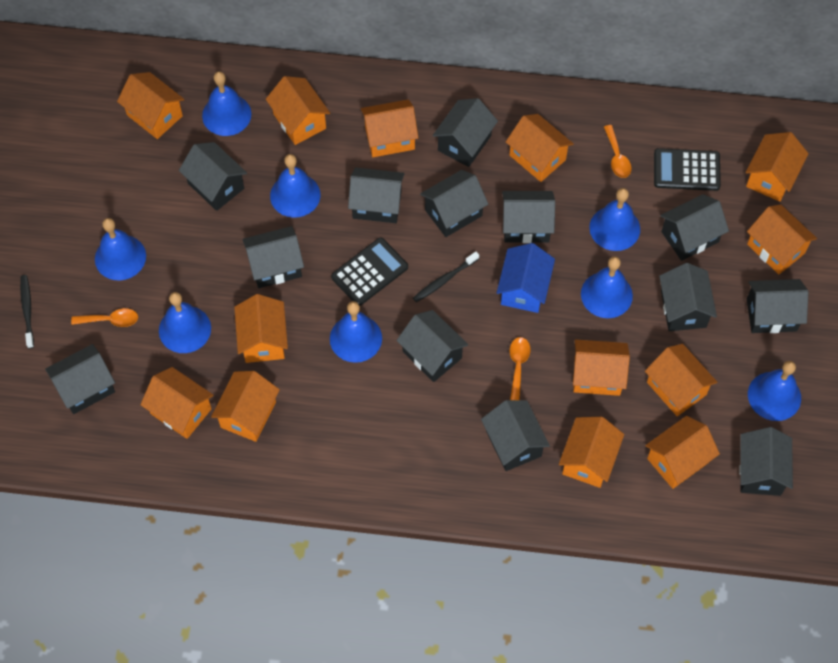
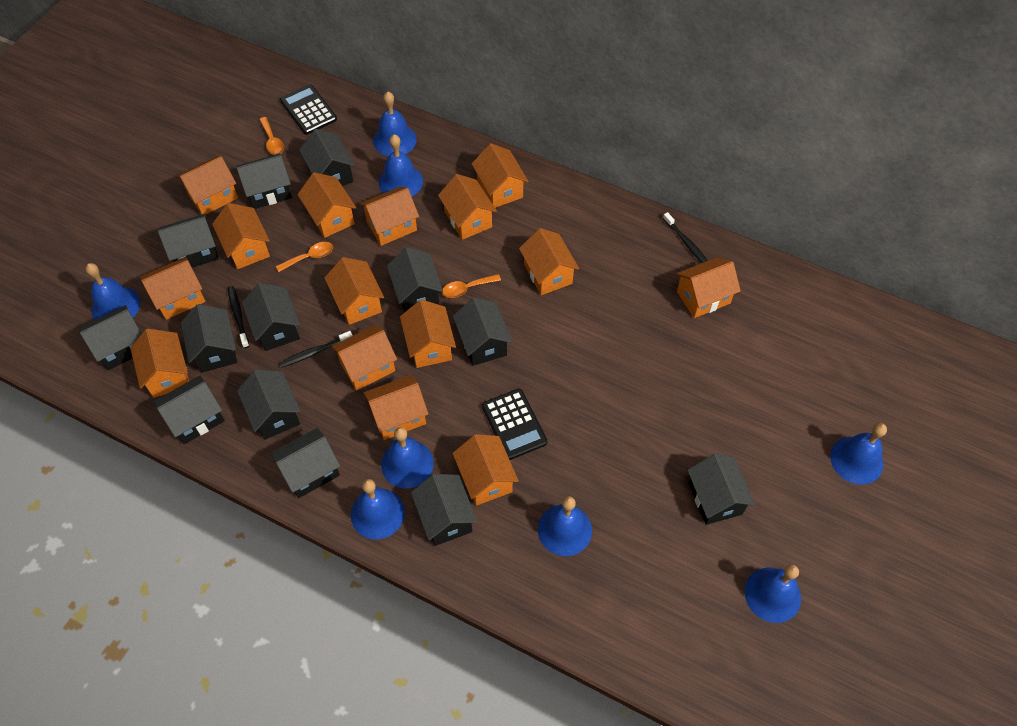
black toothbrush: [20,275,34,349] [413,252,479,302] = 2 -> [228,286,249,348] [279,331,353,368] [663,212,708,263] = 3
blue house: [497,243,555,313] = 1 -> none = 0
orange house: [117,72,184,139] [140,367,214,439] [211,371,280,442] [234,294,288,363] [266,76,330,145] [361,100,419,157] [506,114,574,182] [559,417,624,488] [573,339,630,396] [645,344,717,416] [645,416,720,489] [746,132,809,202] [747,204,817,274] = 13 -> [130,329,189,398] [141,257,205,320] [177,156,238,214] [212,203,270,269] [297,172,356,238] [325,257,384,325] [331,325,397,391] [359,186,419,246] [364,375,429,440] [400,300,456,368] [438,174,497,240] [453,434,519,506] [472,143,528,208] [519,228,579,295] [676,257,741,318] = 15

